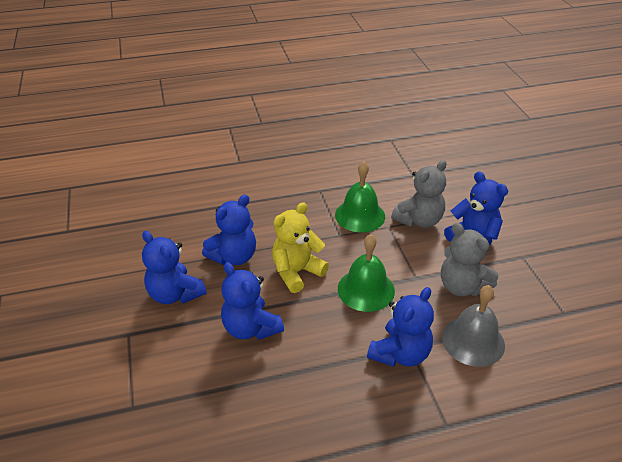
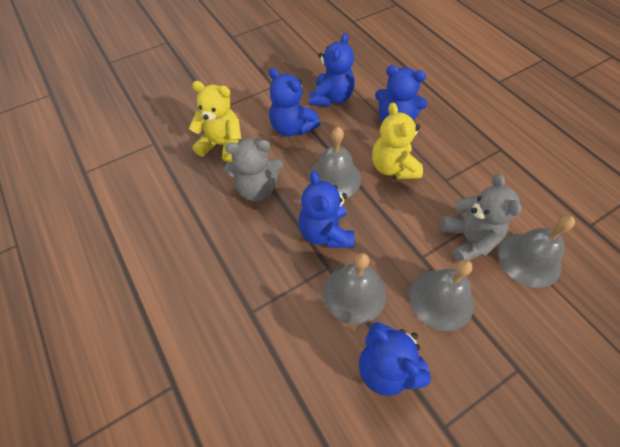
green bell: [335,161,385,233] [338,234,395,312] = 2 -> none = 0
grey bell: [442,285,505,367] = 1 -> [308,127,362,197] [323,253,387,324] [409,260,474,331] [498,215,575,288] = 4
yellow teddy bear: [272,202,329,293] = 1 -> [189,81,241,162] [372,103,423,179] = 2

